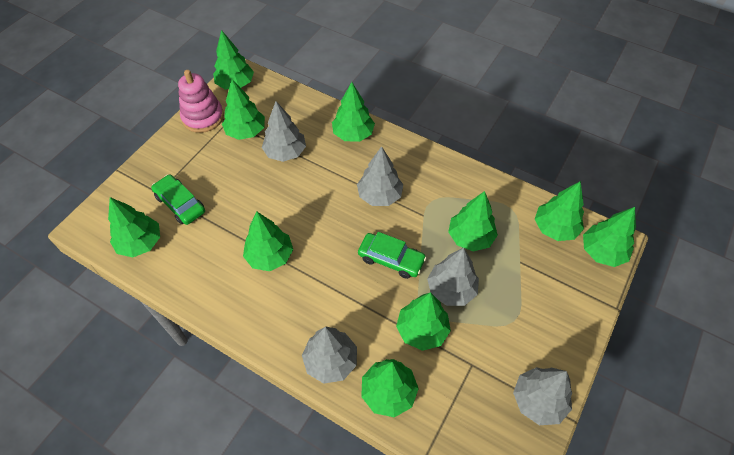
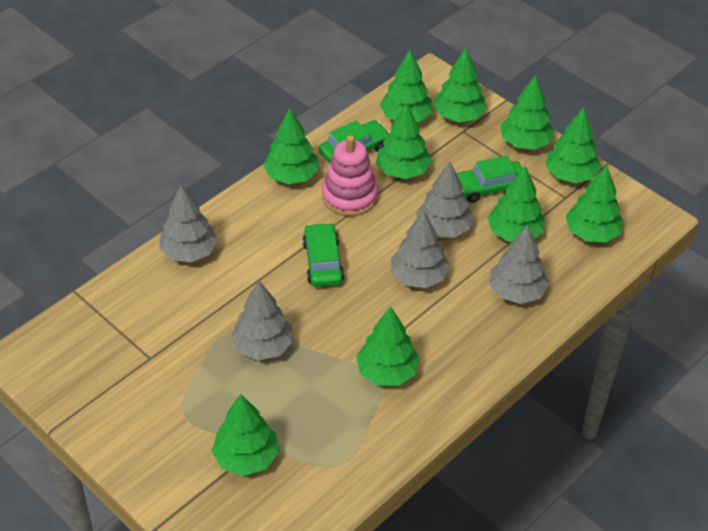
green car: [151,174,205,225] [358,232,426,279] = 2 -> [302,222,345,287] [319,120,390,164] [456,156,523,203] = 3

